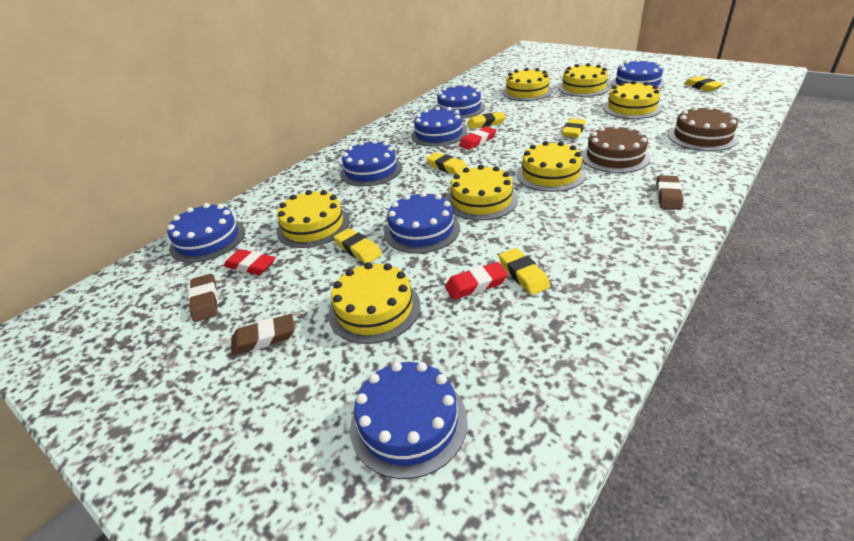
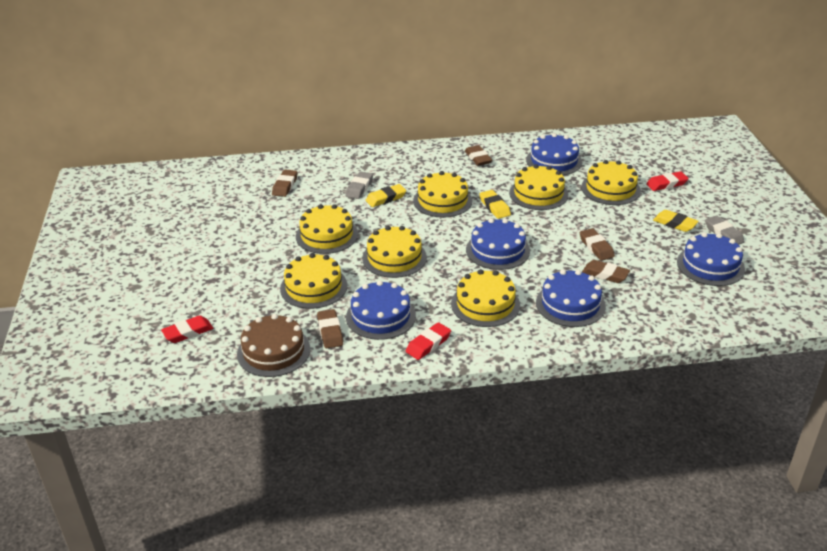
blue cake: [167,203,245,263] [340,139,402,186] [350,362,468,479] [384,192,460,253] [411,106,467,147] [434,84,485,119] [611,59,665,89] = 7 -> [346,280,416,340] [466,218,530,270] [526,133,582,175] [536,270,606,327] [677,232,745,286] = 5
brown cake: [581,125,650,173] [668,106,739,151] = 2 -> [237,314,310,377] = 1
brown eraser: [189,274,218,322] [231,314,295,355] [656,175,684,210] = 3 -> [272,170,298,197] [317,309,343,348] [465,145,492,166] [580,228,615,261] [582,260,630,283] = 5
grey eraser: none = 0 -> [345,172,373,199] [705,215,745,245] = 2
yellow eraser: [334,228,382,264] [426,152,468,174] [467,112,506,129] [499,248,550,295] [562,118,586,138] [684,76,724,92] = 6 -> [366,184,406,207] [479,190,511,219] [653,210,699,232] = 3

